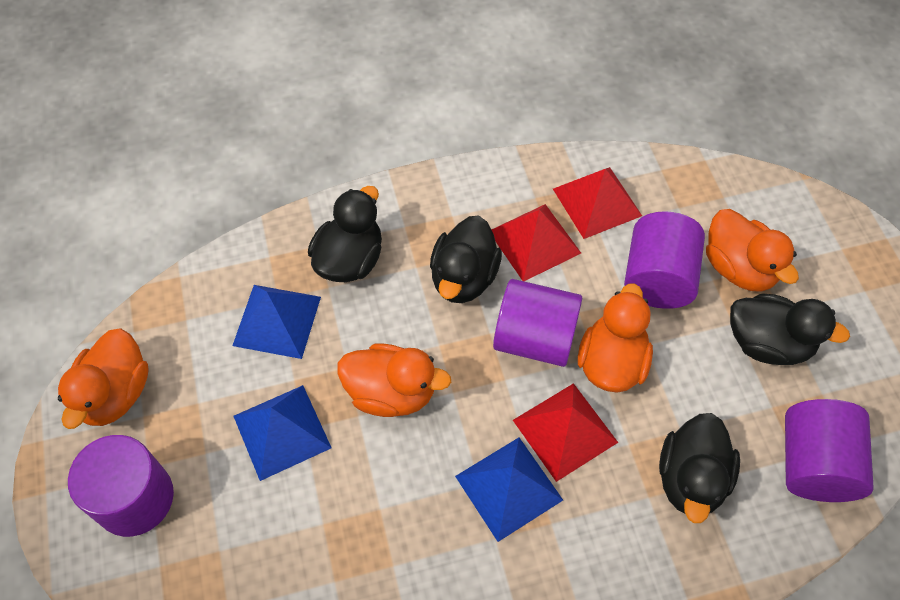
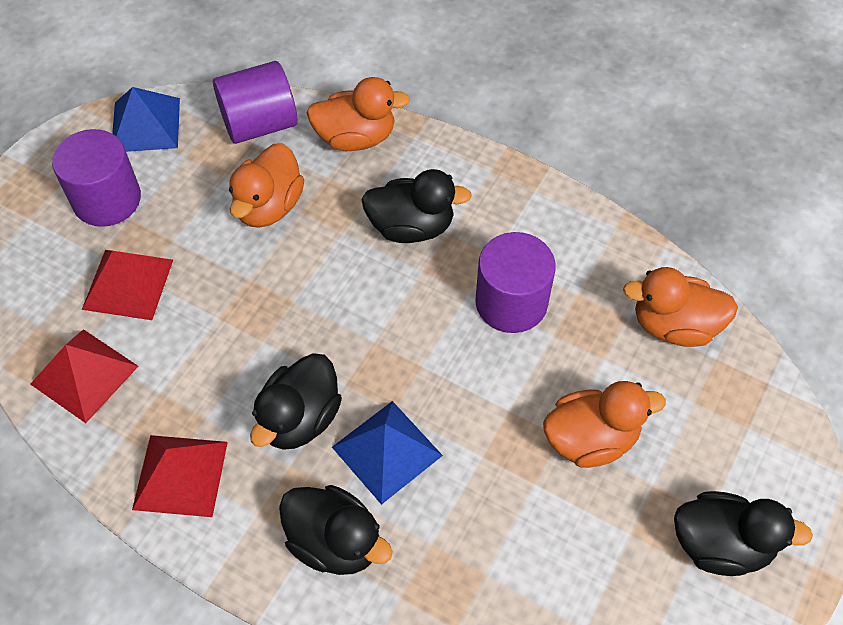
blue pyramid: [232,285,321,359] [234,385,332,481] [455,437,563,542] = 3 -> [112,87,180,152] [332,401,443,505] = 2
purple cylinder: [68,435,174,537] [493,279,582,367] [624,211,705,309] [785,399,874,502] = 4 -> [52,129,141,227] [213,61,298,144] [475,232,556,333] = 3

